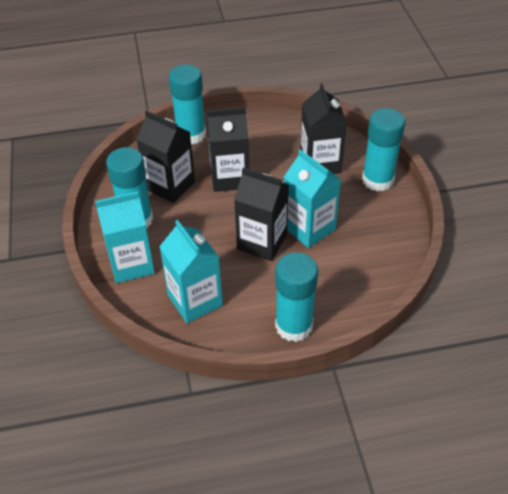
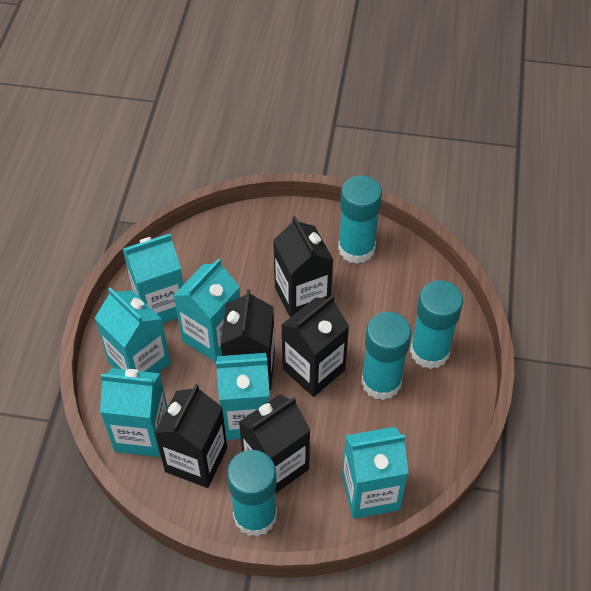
black carton: [136,110,195,203] [207,107,249,192] [234,168,289,261] [300,83,347,174] = 4 -> [155,384,227,488] [221,289,275,390] [239,394,311,494] [273,216,333,317] [281,295,349,397] = 5
turquoise carton: [95,192,155,283] [159,220,223,323] [284,149,341,248] = 3 -> [95,288,171,373] [100,368,168,457] [123,234,183,323] [174,258,240,362] [216,353,270,440] [342,427,409,519] = 6

